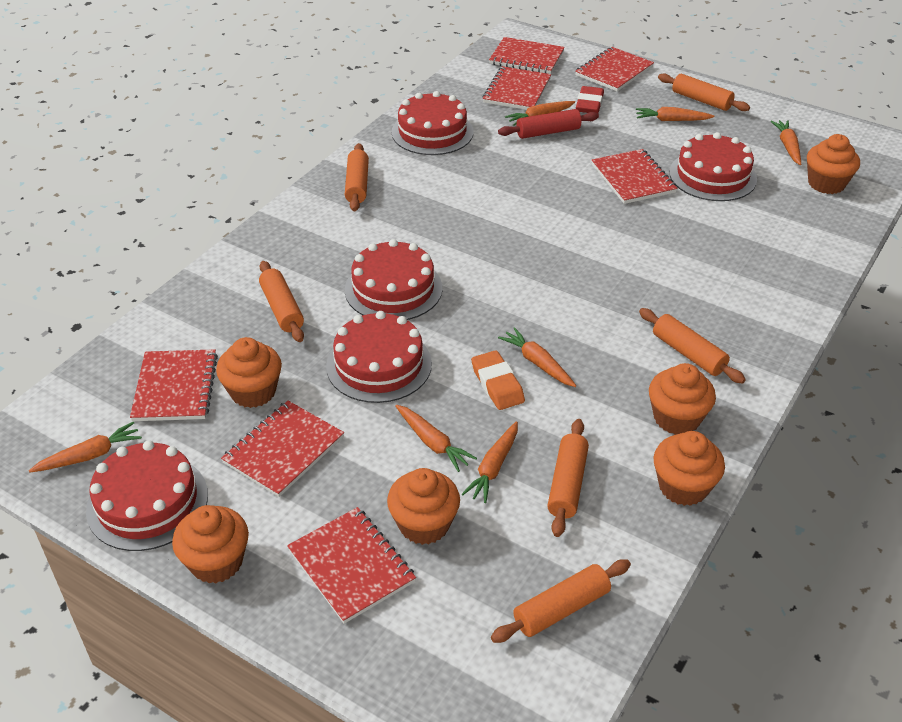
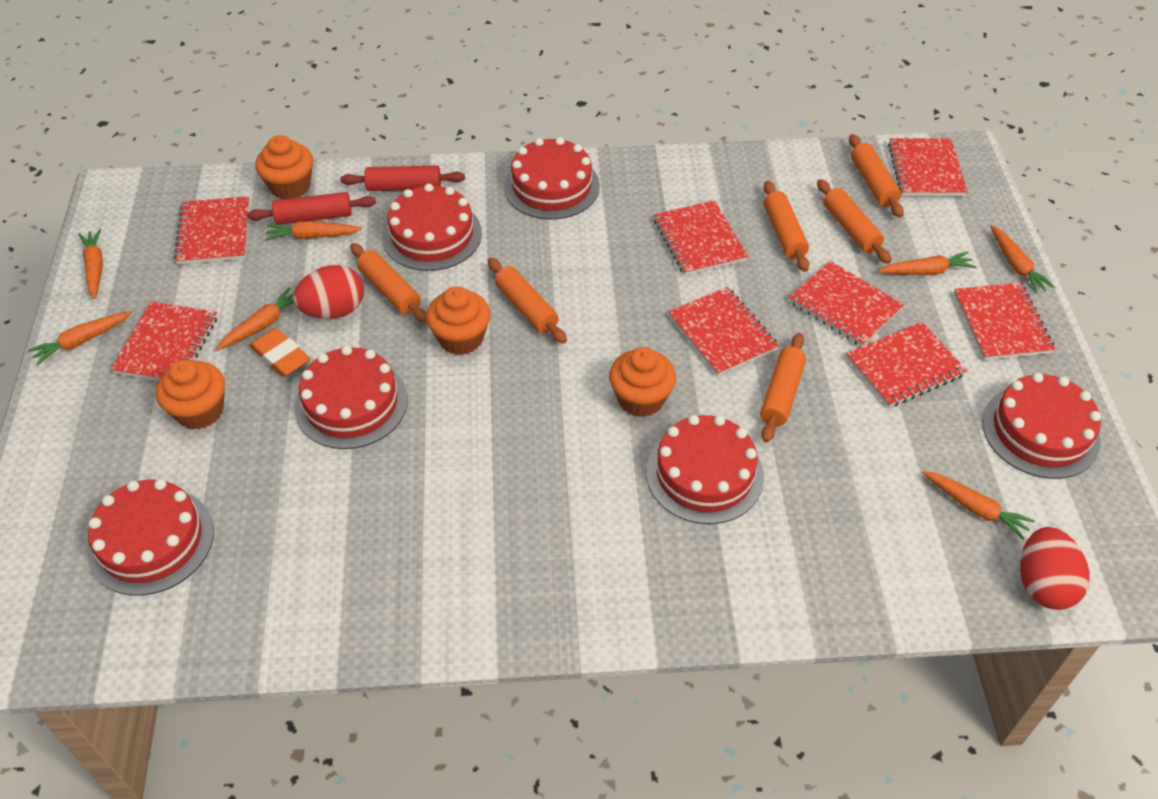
orange cupcake: [172,505,249,583] [216,337,282,408] [387,468,460,545] [649,363,716,435] [654,431,725,506] [807,134,860,194] = 6 -> [156,359,225,429] [255,135,313,199] [426,287,490,355] [609,347,676,417] = 4
red cake: [86,440,208,551] [326,311,432,403] [345,239,442,320] [392,91,474,155] [669,132,757,201] = 5 -> [87,479,214,596] [295,346,408,449] [382,184,482,271] [504,137,600,220] [646,415,764,524] [982,373,1101,479] = 6
red egg: none = 0 -> [293,265,364,319] [1020,527,1090,610] = 2
red eraser: [576,86,604,113] = 1 -> none = 0
red notebook: [130,349,218,421] [221,401,344,497] [287,507,416,624] [483,66,551,110] [489,37,565,74] [575,47,654,91] [592,149,677,204] = 7 -> [111,301,218,381] [174,196,250,265] [654,200,748,276] [668,287,779,376] [789,261,904,347] [846,322,967,408] [888,138,967,196] [954,282,1055,360] = 8
red rolling pin: [498,109,599,139] = 1 -> [247,192,376,225] [340,166,465,191] = 2

